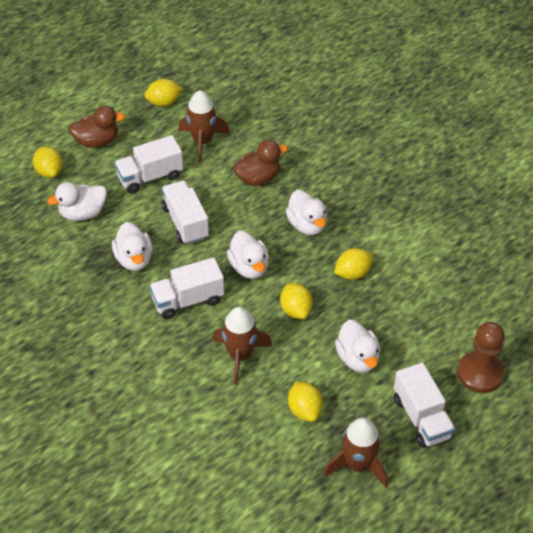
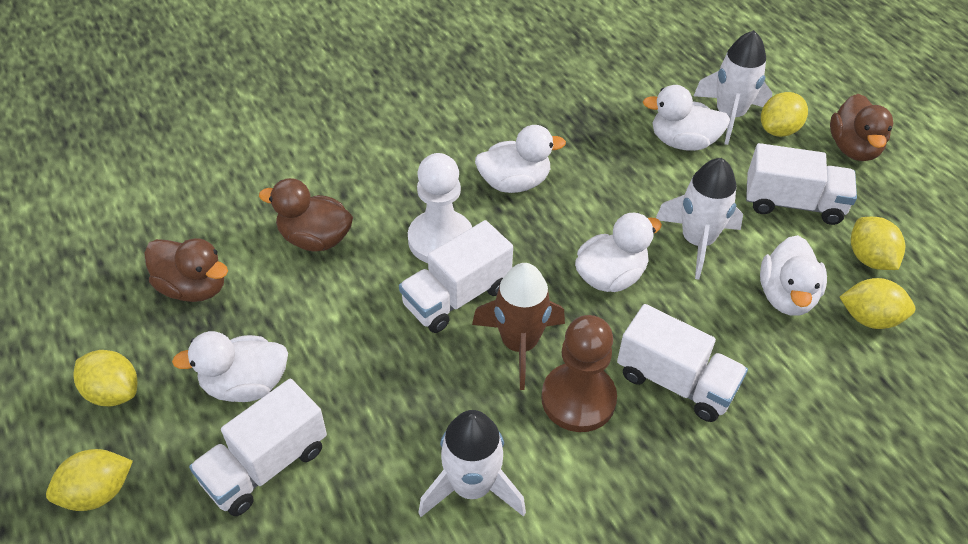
brown duck: [69,106,125,148] [233,140,288,186] = 2 -> [144,238,228,302] [259,178,353,252] [830,94,893,161] = 3
brown rocket: [179,90,230,163] [213,307,272,385] [324,417,388,487] = 3 -> [472,263,565,390] = 1
white pawn: none = 0 -> [408,153,472,263] = 1
white rocket: none = 0 -> [419,410,526,517] [656,158,743,279] [694,30,772,145] = 3

